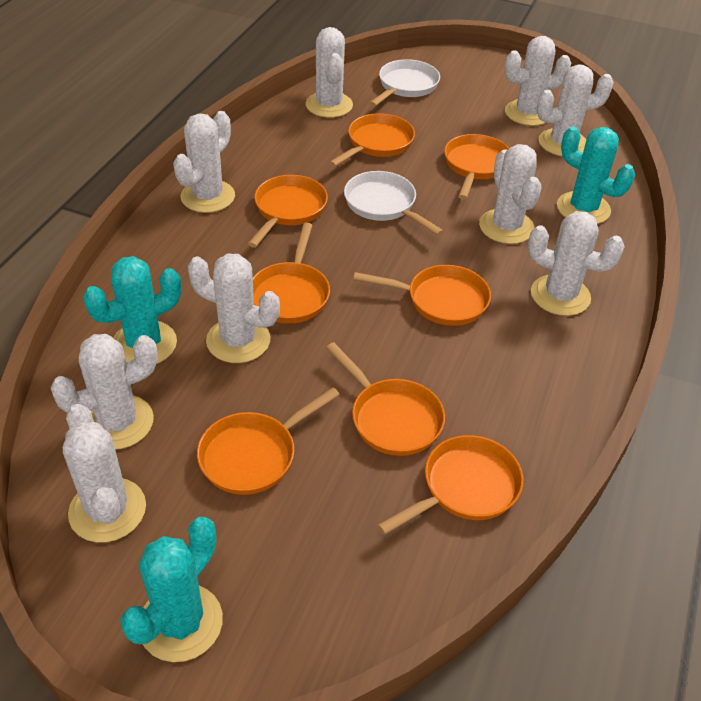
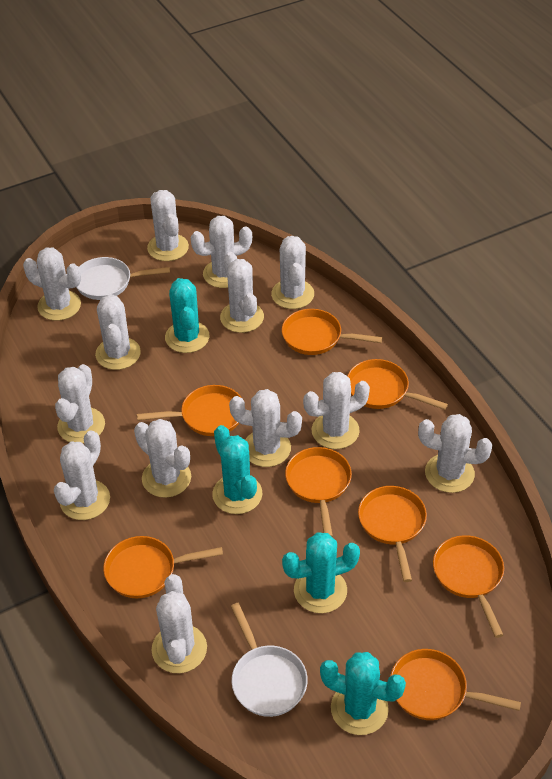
turquoise cactus: [83,256,181,364] [120,517,223,662] [557,127,635,224] = 3 -> [165,278,210,353] [212,425,262,514] [282,532,360,613] [320,652,406,735] = 4
white cactus: [51,334,158,450] [63,404,146,543] [173,111,235,213] [188,253,280,363] [306,27,353,118] [479,144,542,244] [504,36,571,126] [528,211,625,316] [537,64,614,156] = 9 -> [23,248,81,321] [54,430,110,520] [55,364,105,443] [95,294,141,370] [134,419,191,498] [147,190,189,261] [152,574,207,673] [191,216,252,288] [220,252,264,333] [229,389,302,467] [271,236,314,309] [303,372,370,449] [418,414,493,493] = 13

